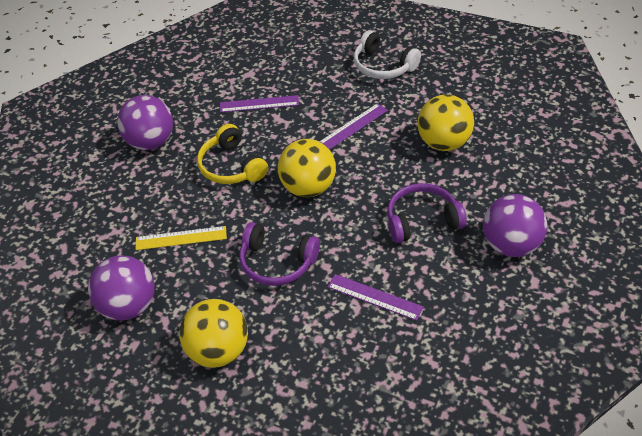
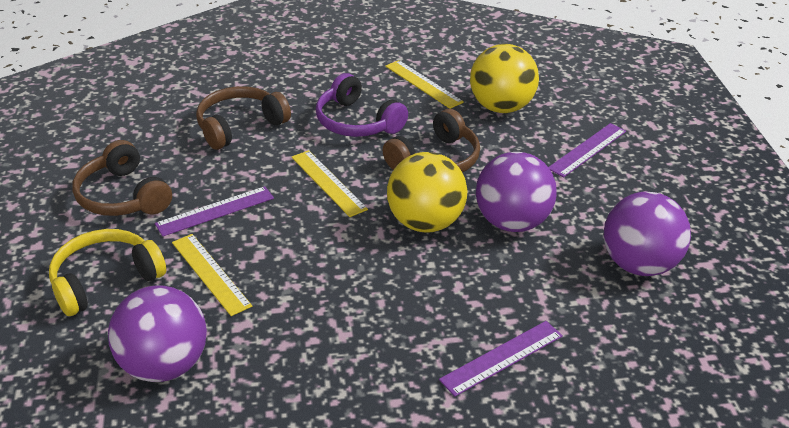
brown headphones: none = 0 -> [72,140,172,216] [196,86,291,150] [383,109,480,172] = 3
purple headphones: [240,222,320,286] [387,183,467,243] = 2 -> [316,73,408,137] = 1
white headphones: [354,30,421,79] = 1 -> none = 0
yellow ball: [179,299,248,368] [278,139,336,197] [417,95,474,151] = 3 -> [387,152,468,233] [470,44,539,113] = 2
yellow ruler: [136,226,227,250] = 1 -> [172,234,252,316] [291,150,368,217] [385,60,464,109] = 3

